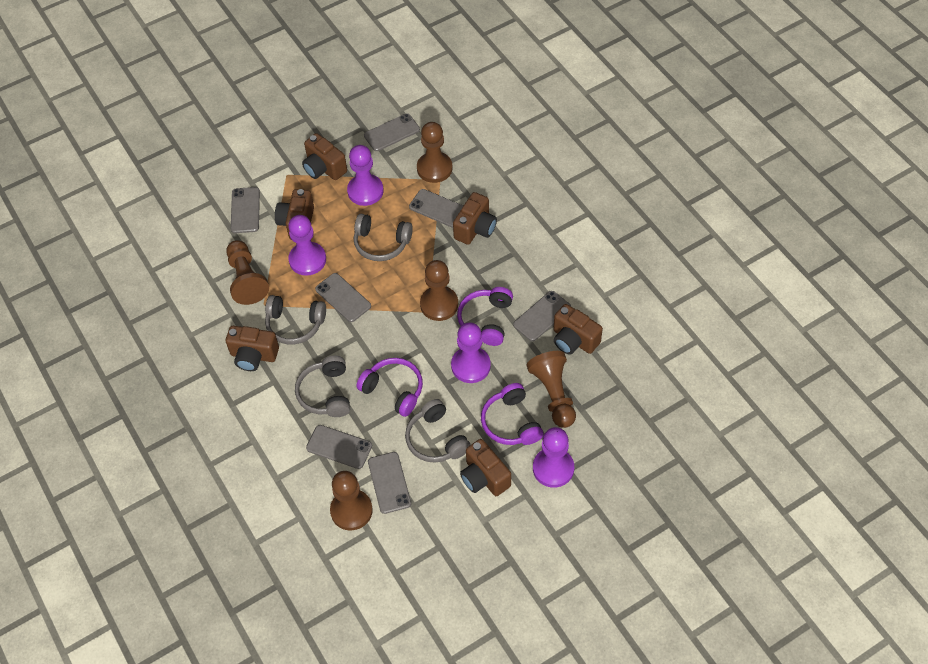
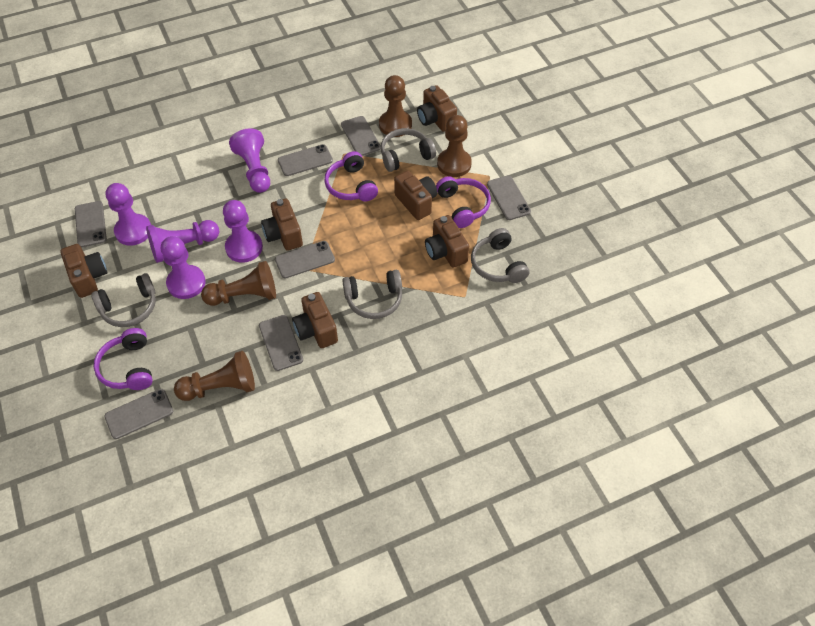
brown pawn: [226,240,269,305] [330,471,373,530] [417,122,453,183] [420,260,458,321] [526,351,576,428] = 5 -> [174,351,255,401] [201,261,276,306] [379,75,412,137] [437,115,472,177] = 4
purple pawn: [288,215,326,276] [347,145,384,206] [451,322,491,383] [533,427,574,488] = 4 -> [106,183,151,246] [146,220,219,263] [161,236,206,299] [223,200,263,263] [229,128,270,193] = 5

